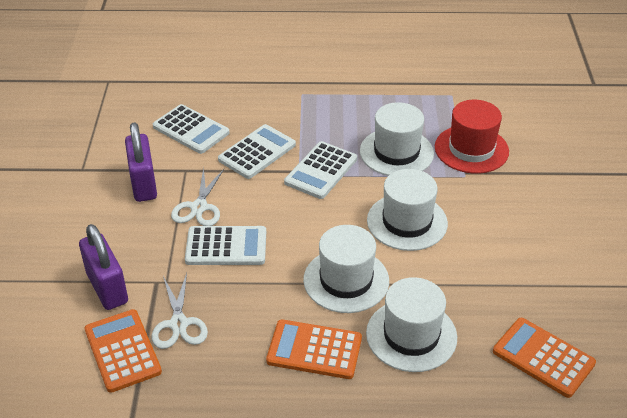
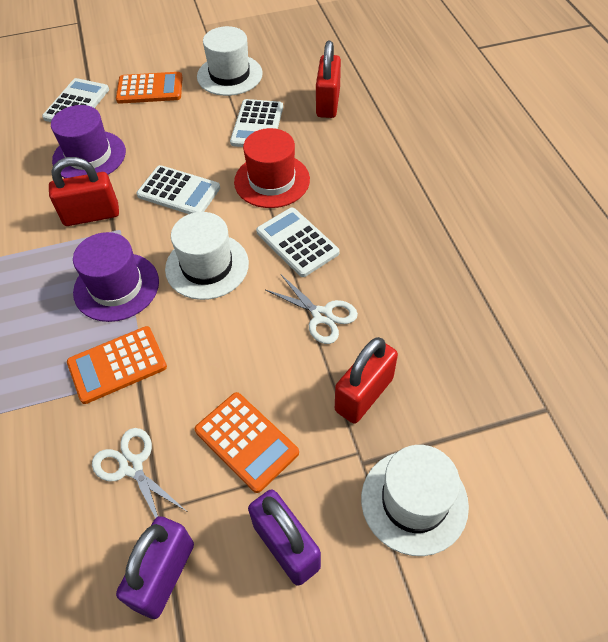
purple hat: none = 0 -> [51,105,126,178] [73,232,159,322] = 2
red padlock: none = 0 -> [49,157,119,226] [316,41,341,118] [335,337,398,424] = 3
white hat: [303,225,389,313] [360,102,434,176] [366,277,457,372] [367,169,448,251] = 4 -> [165,212,249,300] [197,26,263,96] [361,445,469,556] = 3

